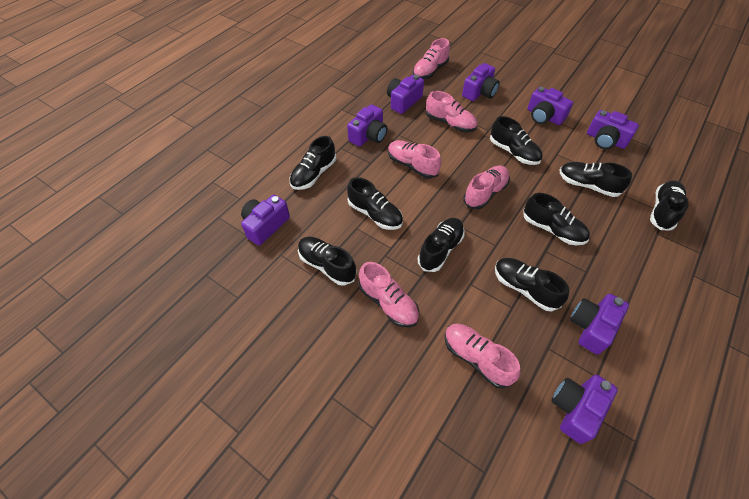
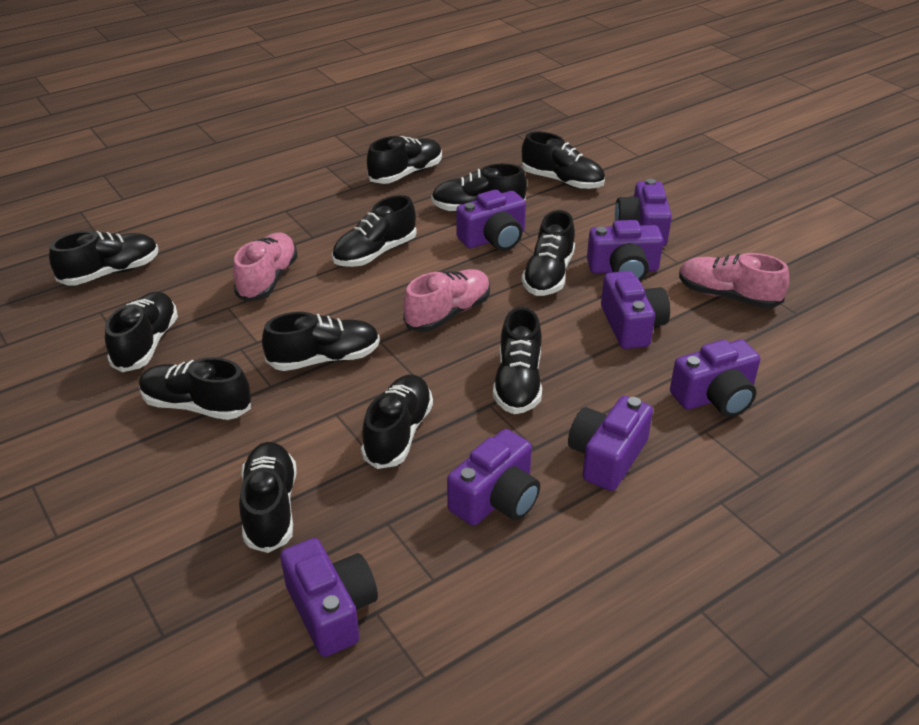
black shoe: [290,136,336,190] [298,237,357,286] [347,177,403,230] [418,218,465,272] [490,116,542,165] [495,258,569,311] [523,193,590,245] [560,162,632,197] [650,181,688,231] = 9 -> [49,231,158,286] [105,292,178,372] [139,357,251,420] [239,442,296,553] [262,312,380,371] [332,195,417,267] [361,375,433,469] [367,136,442,184] [431,164,527,212] [493,307,542,414] [522,132,605,189] [522,210,575,296] = 12
pink shoe: [359,262,419,328] [388,140,441,179] [413,38,450,79] [426,91,478,132] [445,324,520,389] [463,166,510,209] = 6 -> [233,233,298,302] [403,269,490,332] [679,253,789,309] = 3

